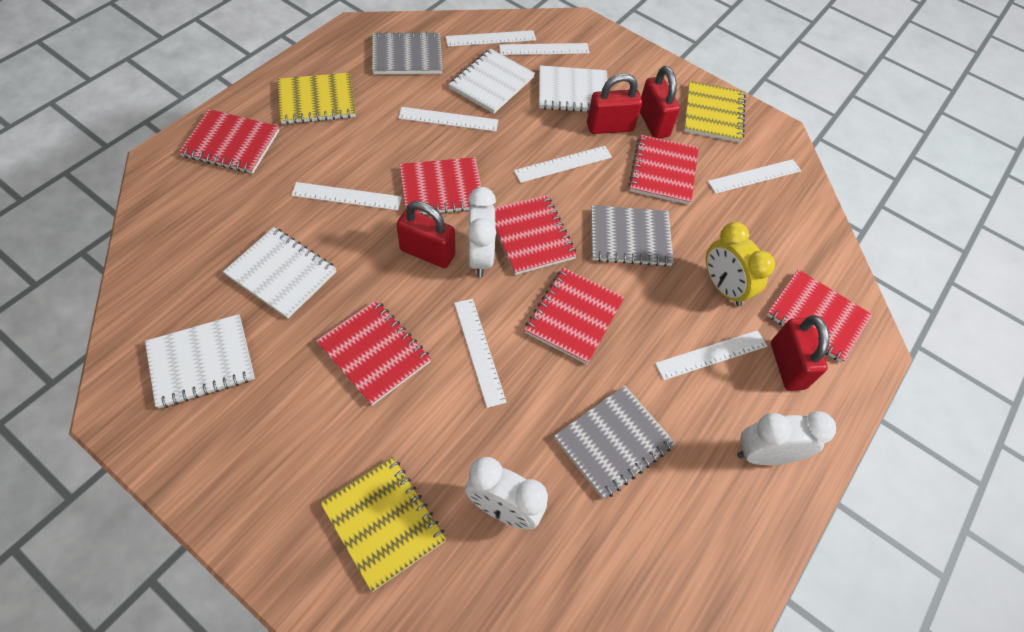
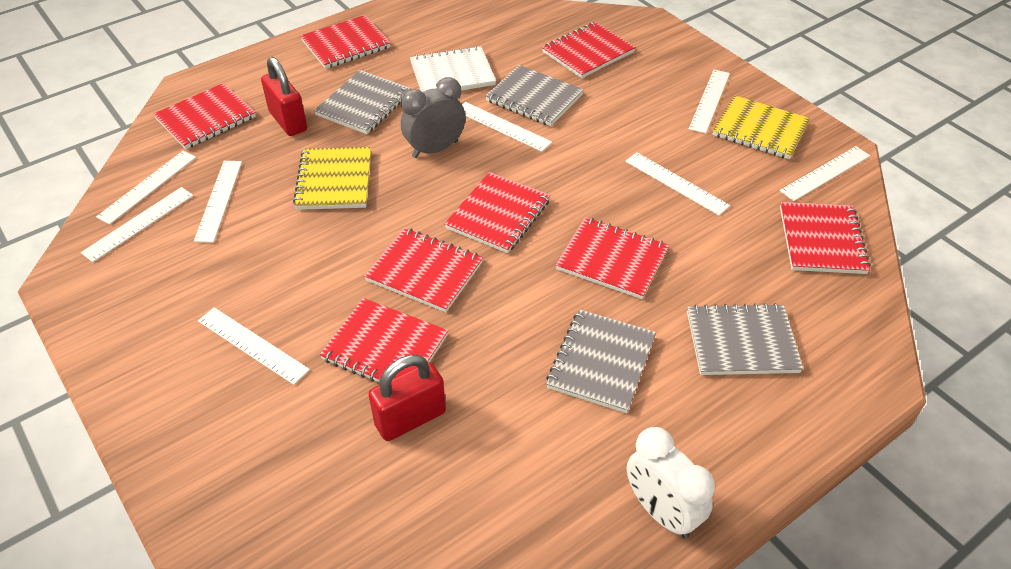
grey clock: none = 0 -> [401,77,466,158] = 1
grey notebook: [372,32,443,75] [554,385,675,499] [591,205,674,267] = 3 -> [314,70,411,134] [485,65,584,126] [546,309,656,413] [687,303,803,375] = 4
red notebook: [179,109,279,174] [316,300,431,406] [400,157,482,214] [494,195,577,275] [524,268,624,364] [628,135,699,205] [767,269,872,363] = 7 -> [153,83,256,149] [301,15,391,69] [320,298,448,384] [364,228,483,312] [445,172,550,253] [542,22,636,78] [556,217,669,299] [780,202,871,274] = 8
red padlock: [397,201,455,268] [587,73,642,134] [640,66,680,139] [771,315,829,391] = 4 -> [261,57,307,136] [368,355,446,441] = 2
white clock: [465,457,548,529] [468,187,496,277] [737,411,836,465] = 3 -> [627,427,715,538] = 1
white notebook: [145,314,255,408] [223,227,336,319] [448,49,535,114] [539,65,608,112] = 4 -> [410,46,496,92] = 1
yellow clock: [706,222,775,307] = 1 -> none = 0
yellow notebook: [277,72,356,124] [320,456,446,592] [684,81,746,143] = 3 -> [293,147,371,210] [712,95,810,159] = 2

